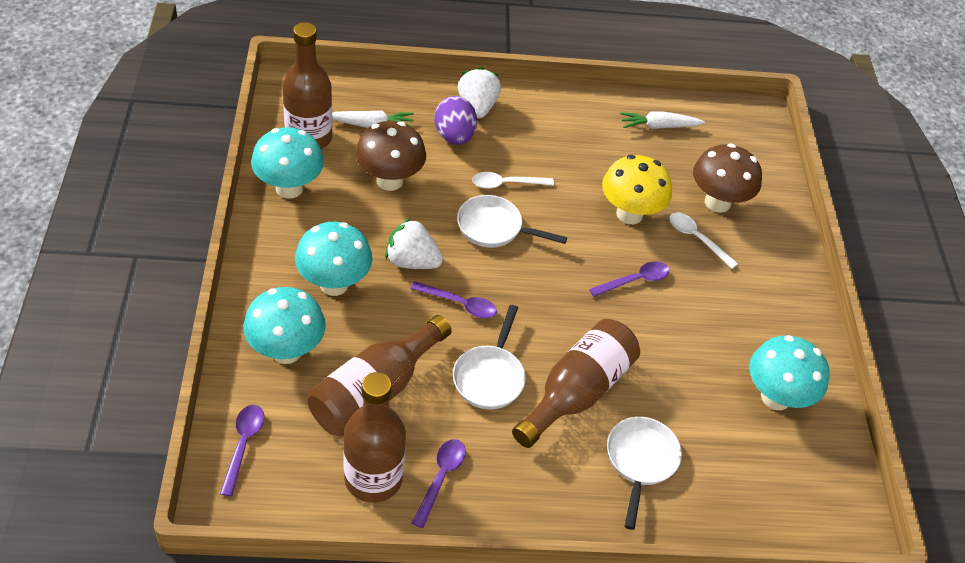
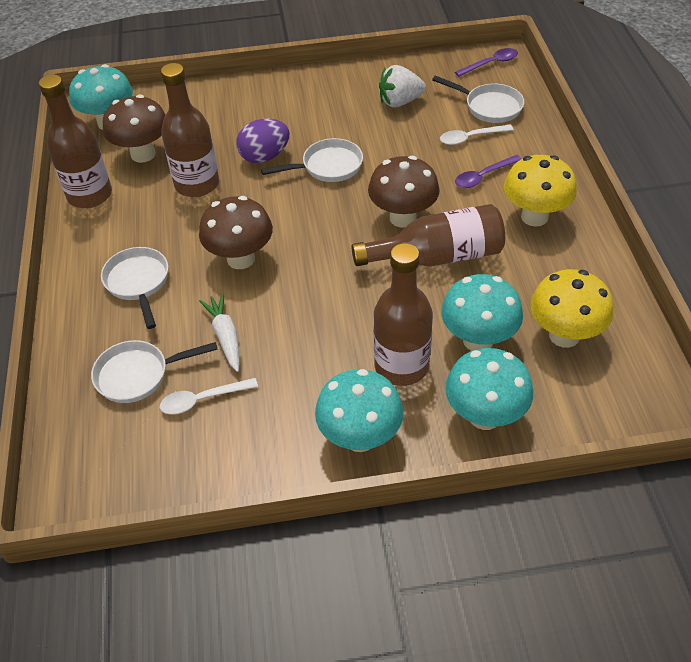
brown mushroom: [355,121,426,191] [693,143,762,213] = 2 -> [103,95,165,163] [199,196,273,269] [368,156,440,228] = 3
purple spoon: [220,405,264,496] [410,281,497,318] [412,439,466,528] [589,261,669,297] = 4 -> [455,48,518,77] [455,155,521,188] = 2
white carrot: [332,111,414,128] [620,112,705,129] = 2 -> [199,293,240,372] = 1
white pan: [453,305,525,410] [457,195,567,248] [607,417,682,530] = 3 -> [91,340,218,403] [101,247,168,329] [261,138,363,182] [432,76,524,123] = 4
white strawberry: [385,218,443,269] [458,67,501,118] = 2 -> [379,65,426,108] = 1
yellow mushroom: [602,155,672,224] = 1 -> [504,155,577,227] [530,269,613,348] = 2

